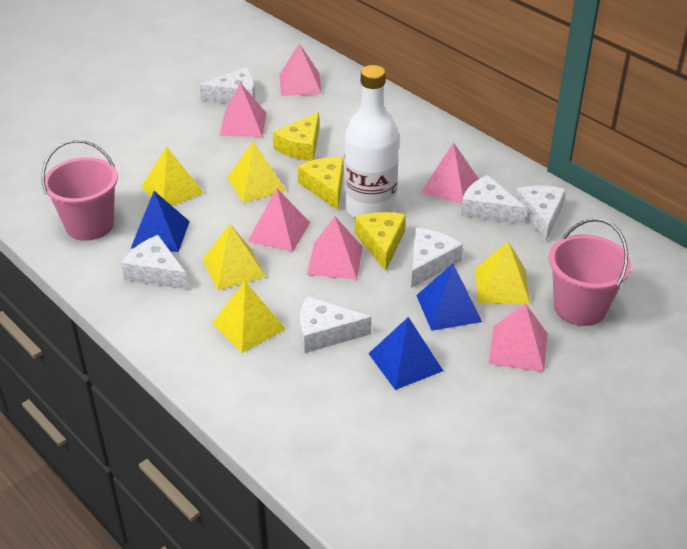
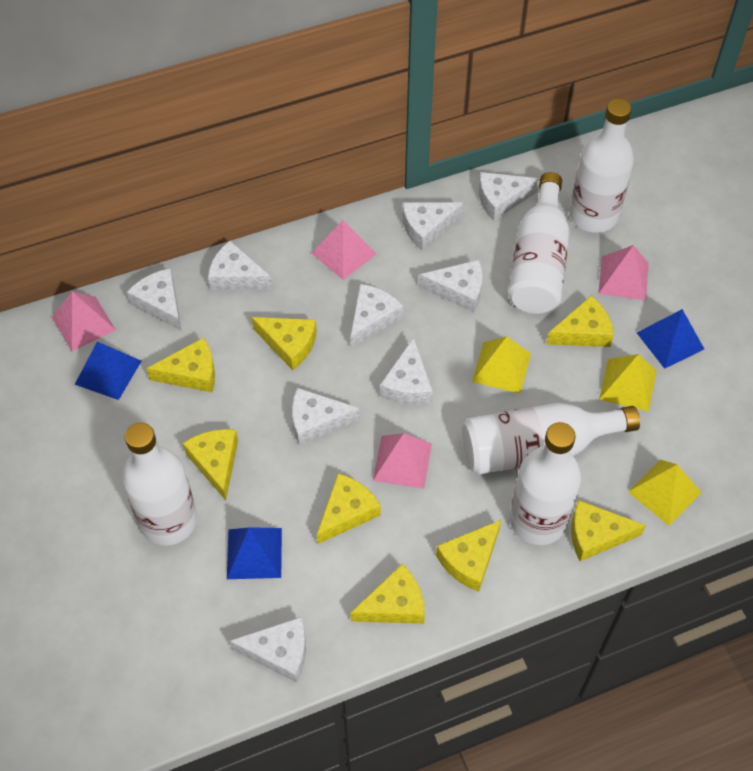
pink bucket: [42,140,118,241] [549,218,631,326] = 2 -> none = 0
pink pyramid: [220,82,266,137] [248,188,310,252] [280,44,322,96] [307,216,363,279] [421,143,479,204] [488,303,547,372] = 6 -> [52,291,116,351] [312,220,376,280] [373,433,432,489] [598,245,649,300] = 4
white bottle: [344,65,399,217] = 1 -> [122,423,197,545] [462,403,640,475] [508,172,570,314] [510,422,581,545] [569,99,634,233] = 5
white cheese: [121,235,188,289] [200,68,255,103] [300,296,371,353] [411,228,463,288] [461,175,525,225] [515,186,566,242] = 6 -> [127,268,182,331] [208,241,272,290] [230,617,306,683] [292,388,360,445] [350,284,403,348] [380,338,433,405] [402,202,463,250] [419,260,483,313] [479,172,540,221] = 9
yellow cheese: [273,112,319,161] [298,157,344,210] [355,212,406,271] = 3 -> [146,337,215,392] [183,429,238,500] [252,317,317,370] [317,473,381,544] [351,564,425,624] [436,520,501,592] [546,296,614,347] [571,500,646,561] = 8
yellow pyramid: [141,146,204,206] [202,224,266,290] [212,281,286,353] [227,141,286,203] [475,241,530,304] = 5 -> [472,336,531,394] [599,354,657,411] [628,459,702,526] = 3

